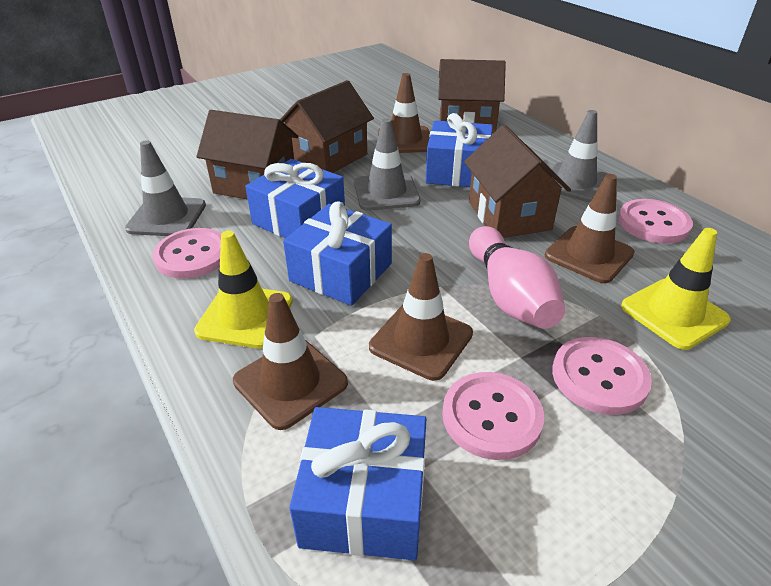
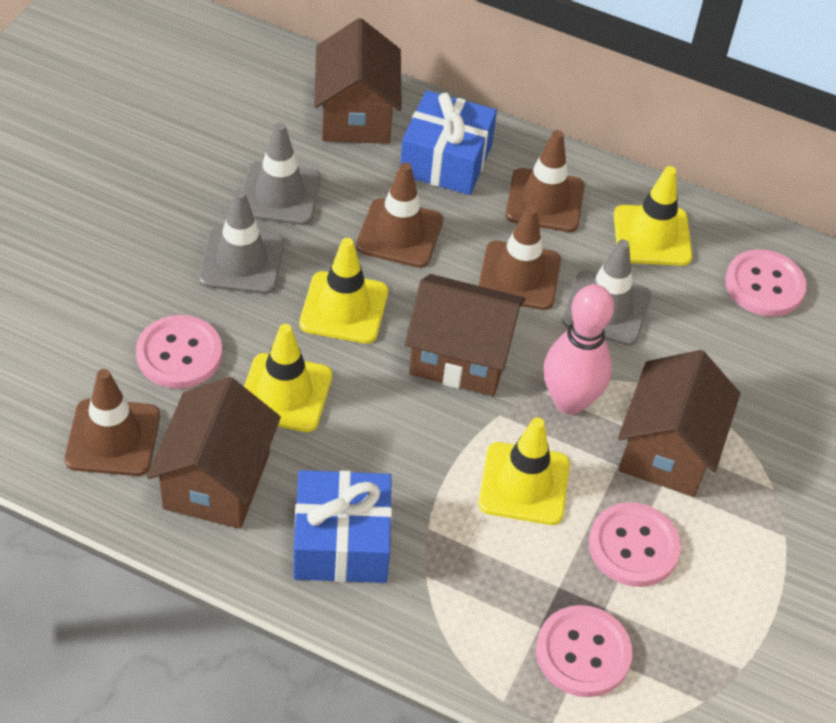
blue gift: [245,159,345,238] [283,201,392,306] [289,407,426,561] [426,113,493,187] = 4 -> [294,470,392,583] [400,90,497,195] = 2
yellow traffic cone: [194,230,293,349] [621,228,731,350] = 2 -> [244,324,332,432] [300,238,388,344] [479,417,570,525] [614,166,692,266] = 4

